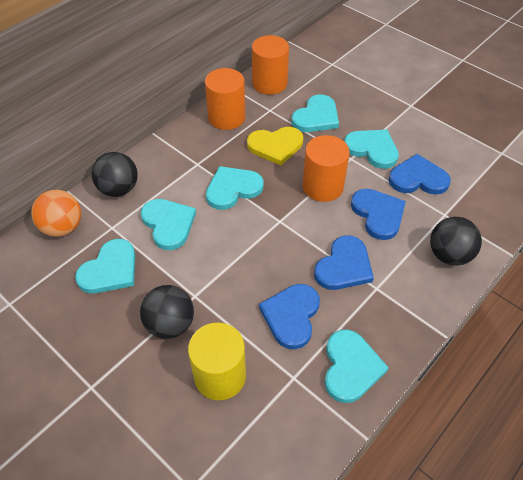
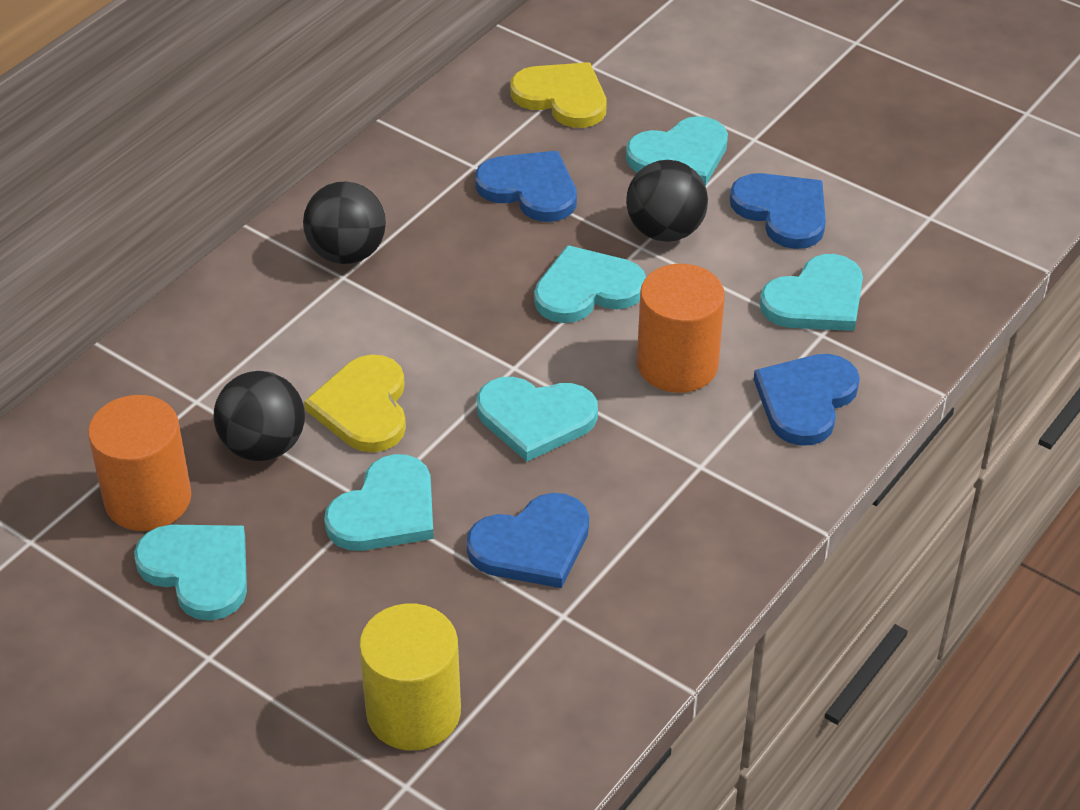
orange ball: [31,190,81,237] = 1 -> none = 0
orange cylinder: [205,68,245,130] [252,35,289,95] [303,135,350,202] = 3 -> [88,395,191,531] [637,264,725,393] = 2
yellow heart: [247,127,303,165] = 1 -> [304,354,406,452] [510,62,607,128] = 2

